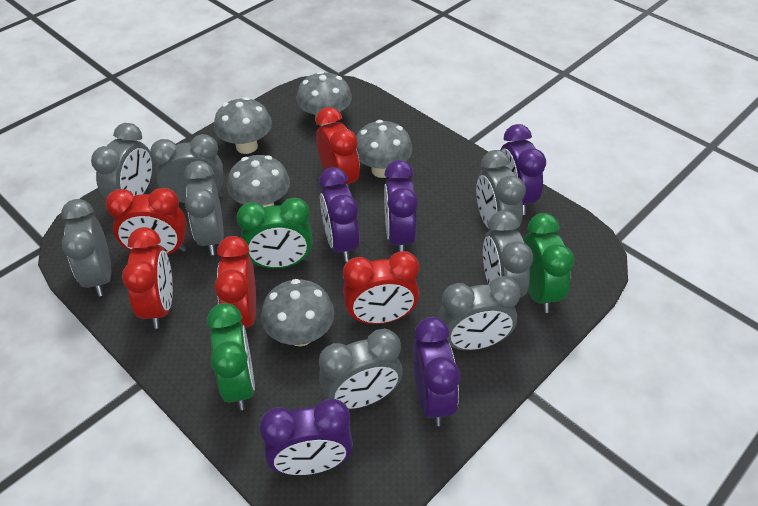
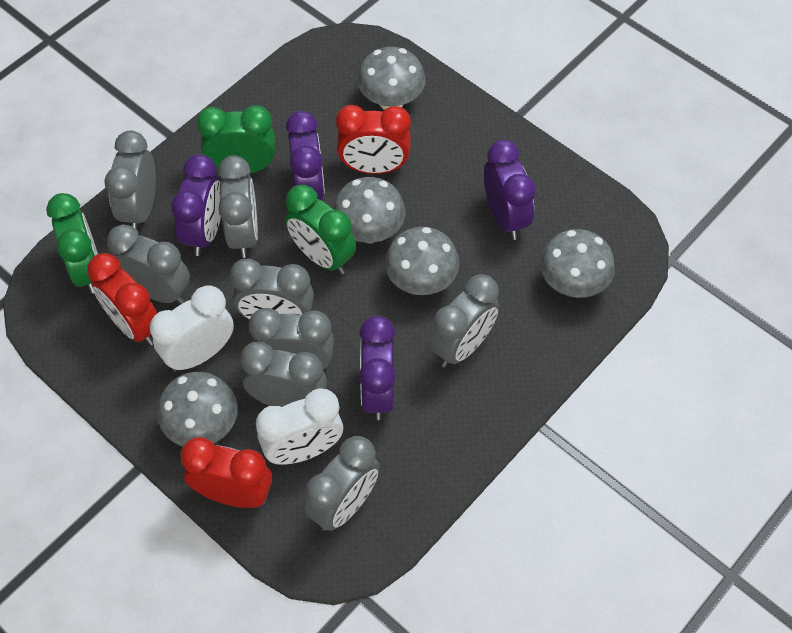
purple clock: [259,399,353,475] [319,167,360,262] [384,160,418,252] [413,317,460,426] [501,124,546,215] = 5 -> [171,154,221,256] [286,111,325,200] [359,315,396,420] [484,139,536,240] = 4
red clock: [106,188,187,255] [122,227,173,329] [214,236,256,330] [316,107,360,190] [343,251,419,324] = 5 -> [87,253,157,345] [180,437,272,508] [336,105,411,174] = 3
white clock: none = 0 -> [150,285,234,372] [256,389,343,465] = 2

